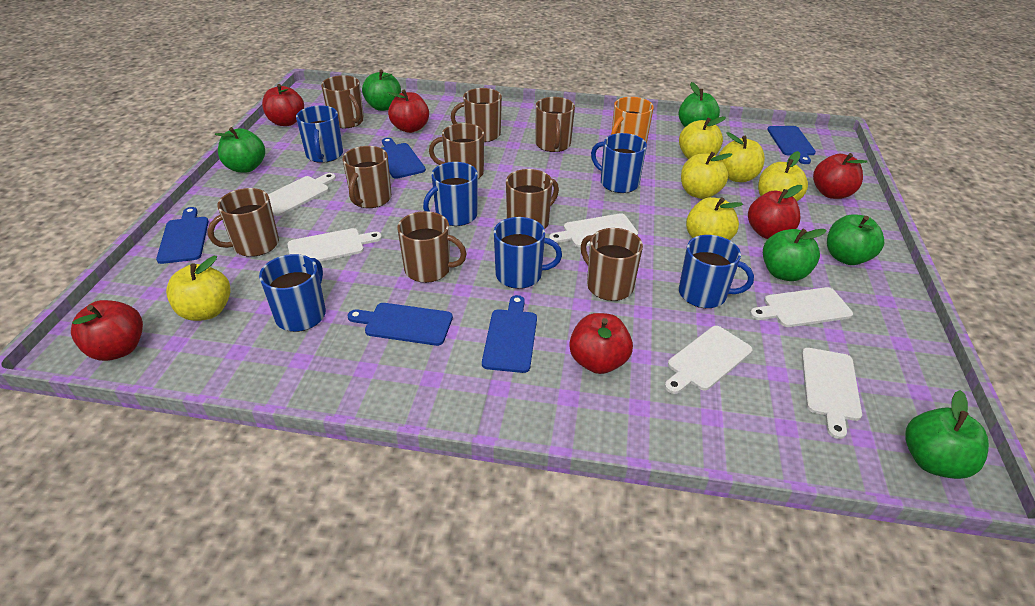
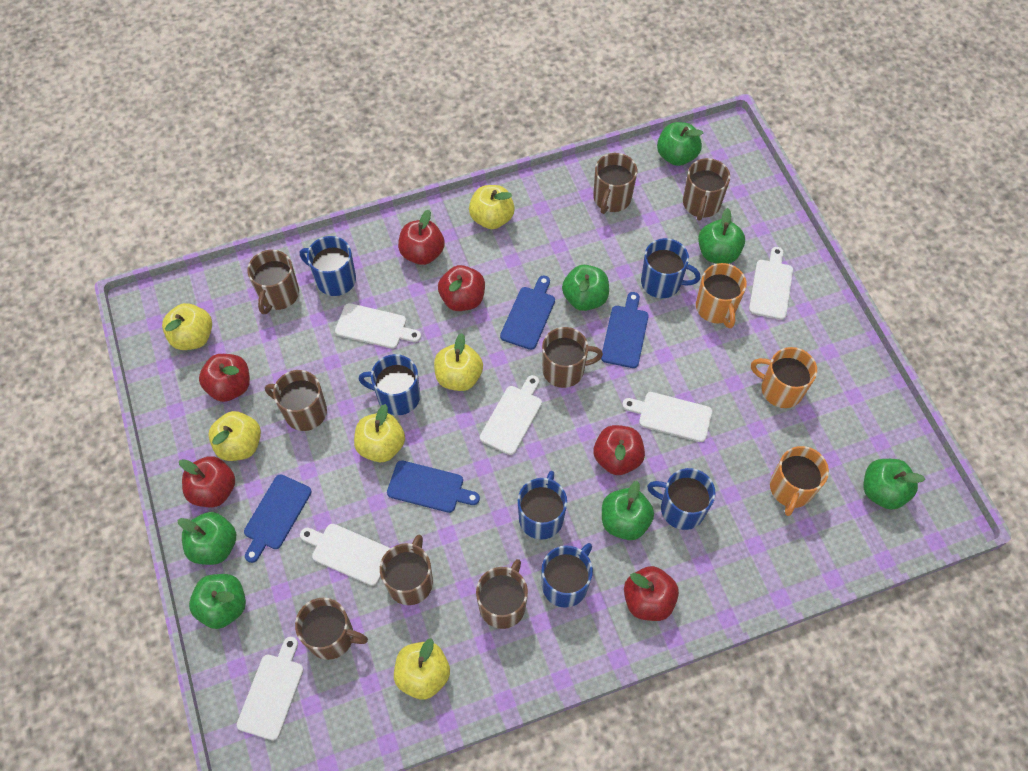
blue cutting board: [156,207,209,264] [348,303,453,346] [382,138,426,179] [482,295,537,373] [767,126,816,164] = 5 -> [244,474,312,563] [387,460,480,513] [500,275,555,350] [601,292,649,368] = 4
brown mug: [208,188,279,257] [321,75,364,128] [342,146,392,208] [397,211,467,283] [429,123,484,179] [451,88,502,142] [506,169,559,229] [535,97,575,152] [581,228,643,301] = 9 -> [247,250,299,314] [265,370,327,431] [295,598,368,660] [380,535,433,605] [476,559,528,629] [542,327,603,388] [593,153,637,214] [683,158,730,221] = 8
green apple: [215,127,265,173] [362,70,401,111] [679,82,720,127] [763,229,827,281] [827,214,884,265] [905,390,989,479] = 6 -> [178,512,236,565] [189,574,246,629] [562,265,609,311] [602,481,654,540] [657,122,703,166] [698,208,745,264] [863,459,925,510] = 7
orange mug: [611,97,654,144] = 1 -> [696,263,747,328] [751,347,817,408] [770,446,829,516] = 3

